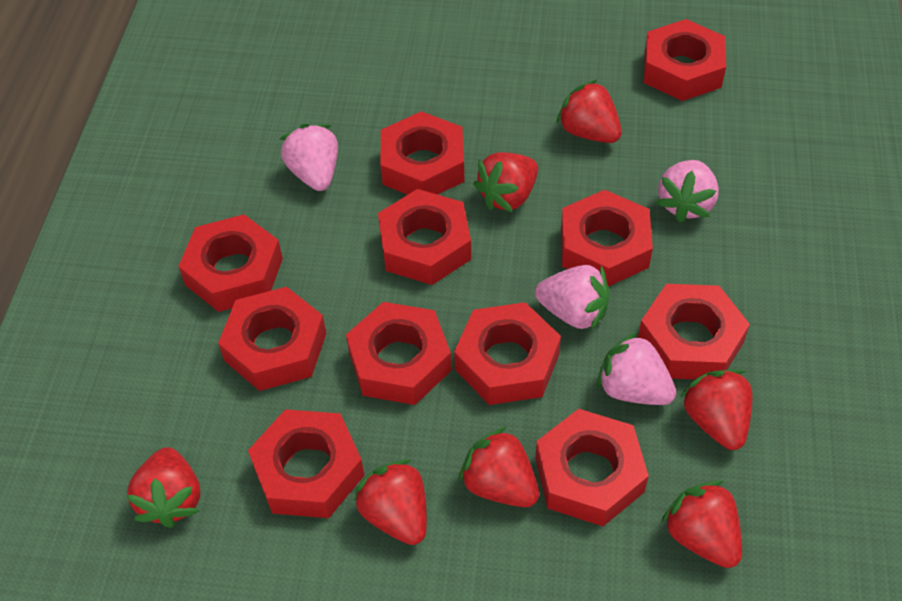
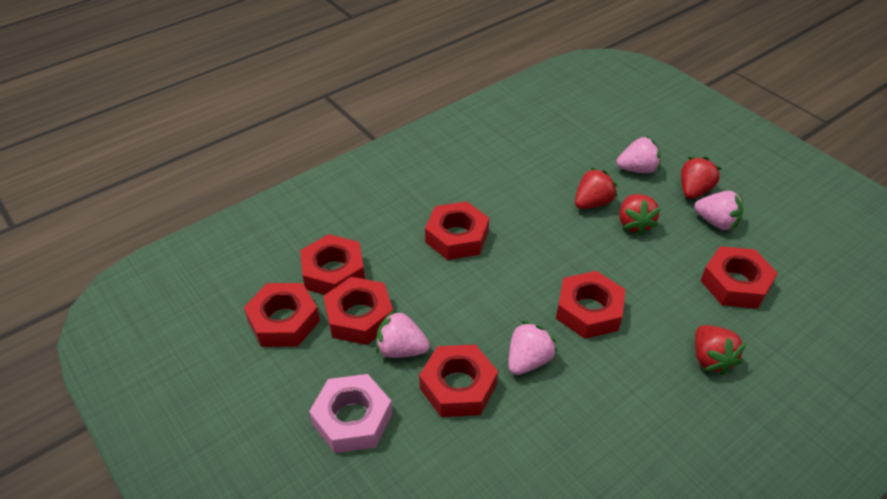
pink nut: none = 0 -> [309,374,392,453] = 1
red nut: [178,214,283,312] [218,287,326,391] [248,409,364,518] [346,302,452,405] [378,189,471,285] [380,111,464,195] [454,302,561,405] [535,409,649,526] [561,190,653,286] [638,284,750,380] [644,19,726,101] = 11 -> [244,283,320,347] [300,234,365,295] [323,277,393,345] [419,344,498,417] [425,201,489,260] [556,271,626,339] [701,246,778,309] = 7
red strawberry: [126,447,200,528] [354,459,427,545] [458,427,539,507] [473,152,538,212] [556,80,622,143] [661,481,742,568] [680,370,752,450] = 7 -> [575,168,617,209] [619,194,661,236] [681,157,721,199] [695,325,746,376] = 4

